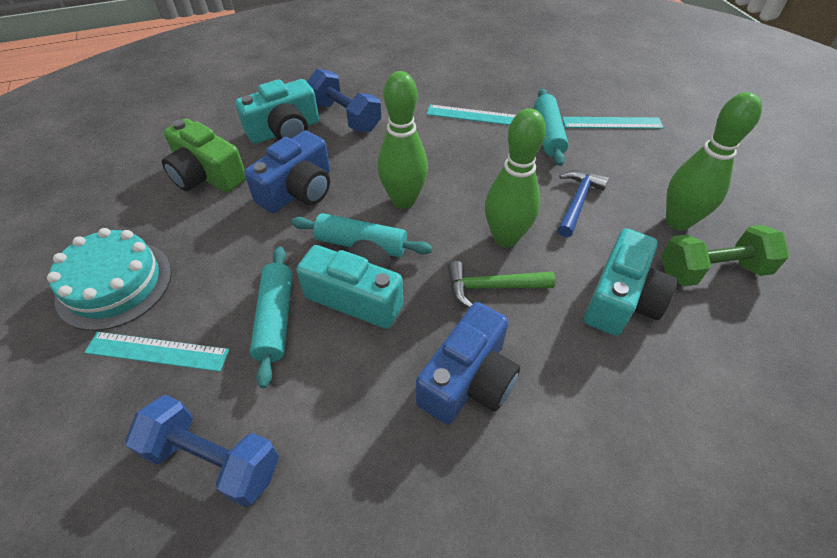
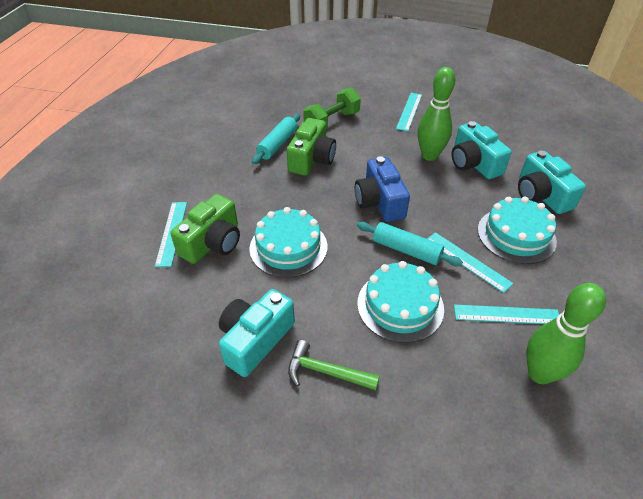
blue camera: [244,130,330,213] [416,302,520,424] = 2 -> [355,156,410,222] = 1
blue dumbbell: [125,395,279,507] [307,69,381,132] = 2 -> none = 0
blue hammer: [558,170,609,237] = 1 -> none = 0
green bowling pin: [378,71,428,209] [485,108,546,248] [666,92,762,231] = 3 -> [418,67,455,161] [526,283,606,384] = 2
green camera: [162,119,246,193] = 1 -> [170,194,240,264] [287,118,336,176] = 2
turquoise cake: [47,228,172,331] = 1 -> [249,207,328,278] [357,261,444,343] [478,197,557,264] = 3
turquoise rolling pin: [250,247,292,388] [291,213,432,257] [534,89,569,166] = 3 -> [252,114,300,164] [357,222,463,266] = 2
turquoise ruler: [84,332,229,372] [427,105,516,125] [562,117,664,129] = 3 -> [155,202,187,267] [396,93,422,131] [427,232,513,293] [454,304,559,324] = 4

